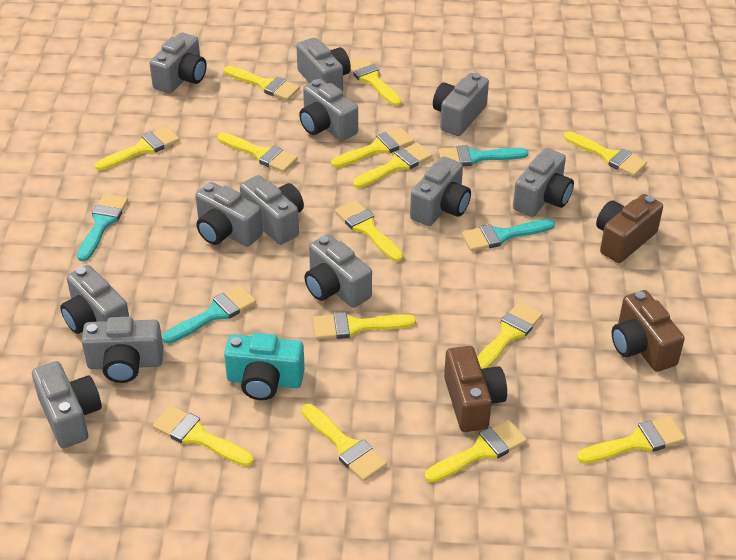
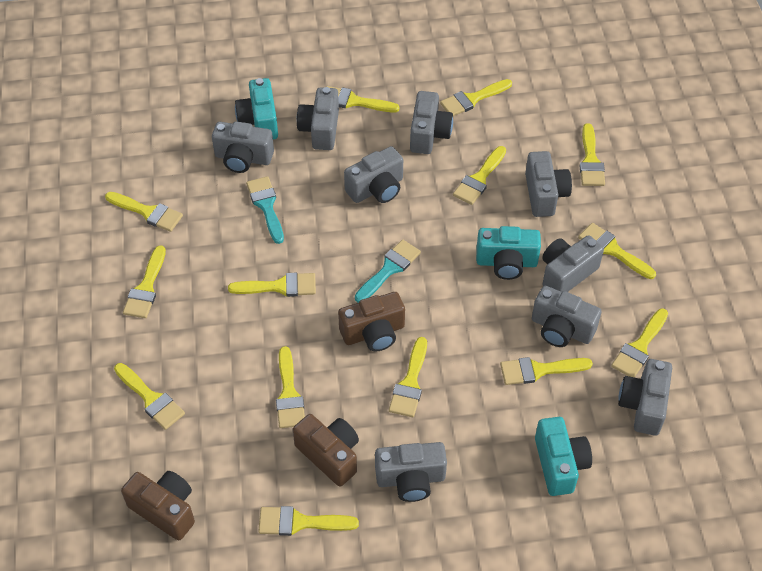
grey camera: [32,361,102,448] [60,265,129,334] [82,317,163,383] [149,32,207,93] [195,182,263,247] [240,175,304,245] [296,38,351,91] [299,79,358,141] [304,234,372,308] [410,156,471,226] [433,73,489,136] [513,148,574,217] = 12 -> [212,121,274,173] [296,87,339,150] [344,146,403,203] [375,442,447,502] [410,91,453,154] [525,151,572,217] [532,286,602,347] [542,235,604,292] [618,359,672,436] = 9
turquoise brush: [77,194,128,262] [162,285,256,344] [439,145,529,166] [462,219,555,251] = 4 -> [246,176,284,244] [355,239,421,303] = 2
turquoise camera: [224,333,305,400] = 1 -> [235,78,278,139] [476,226,541,280] [535,417,592,496] = 3

